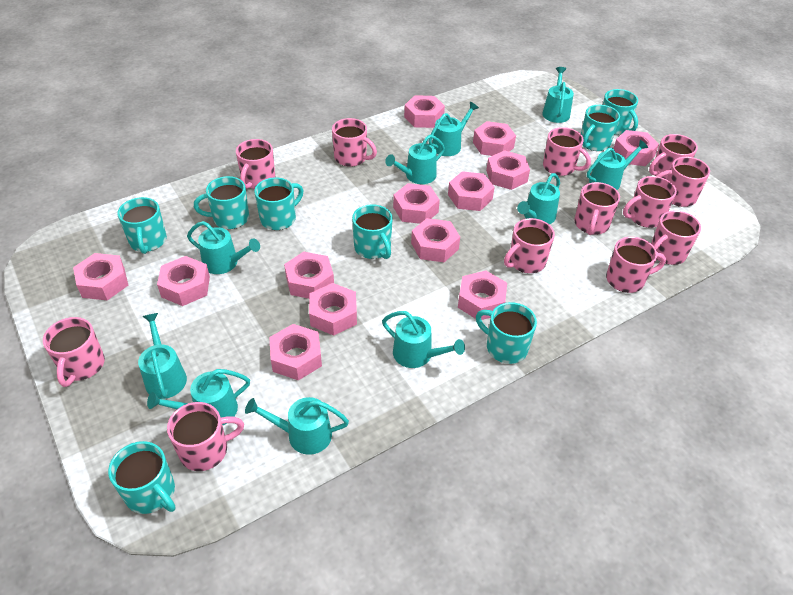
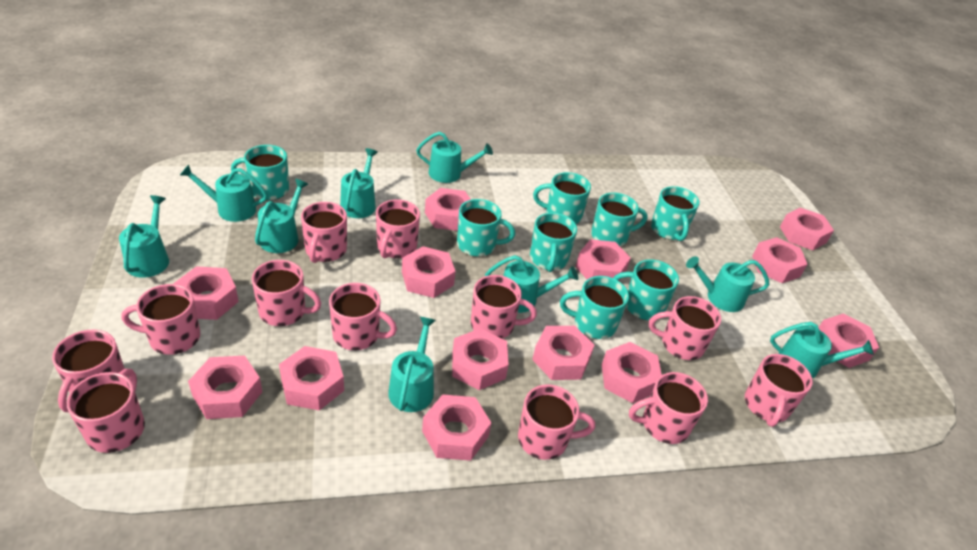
turquoise watering can: [138,313,187,399] [147,369,250,425] [187,221,260,274] [245,397,349,455] [382,311,465,368] [385,135,445,184] [428,102,479,156] [517,173,560,224] [542,67,574,123] [587,140,648,190] = 10 -> [119,195,169,278] [180,164,268,222] [255,179,308,253] [340,148,378,218] [388,317,436,412] [416,132,493,183] [485,255,578,313] [686,256,769,312] [770,322,874,379] = 9

